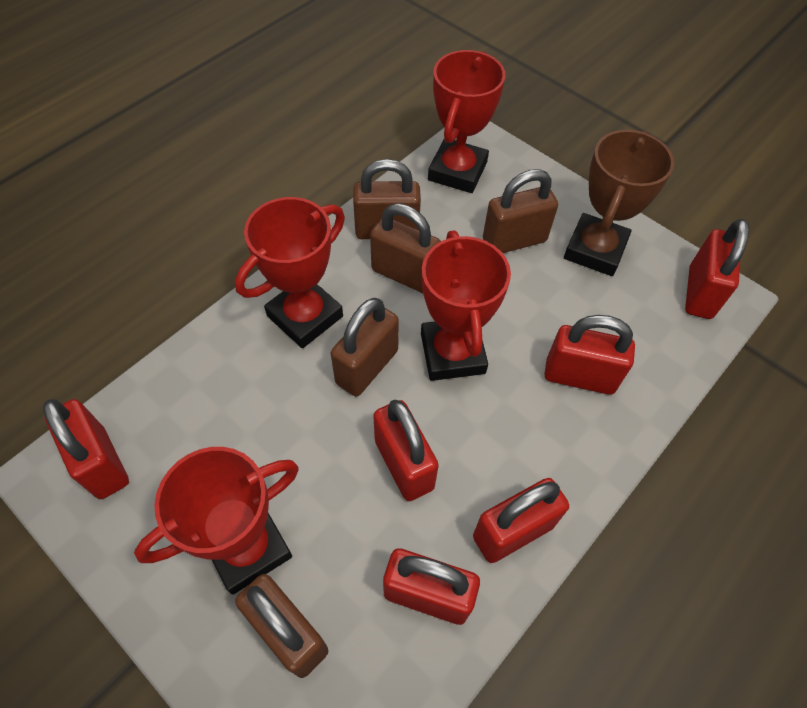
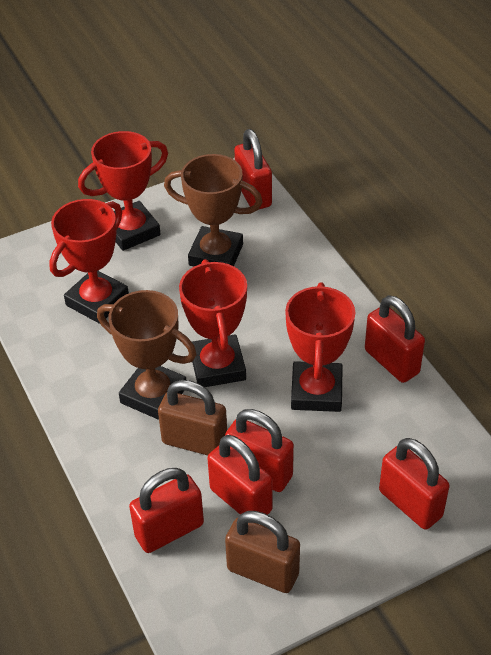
brown padlock: [235,574,328,678] [331,298,399,396] [353,159,421,239] [370,203,441,293] [483,169,558,253] = 5 -> [158,380,227,455] [225,511,300,593] = 2
brown trophy: [564,130,674,276] = 1 -> [97,290,197,420] [164,154,262,266] = 2

